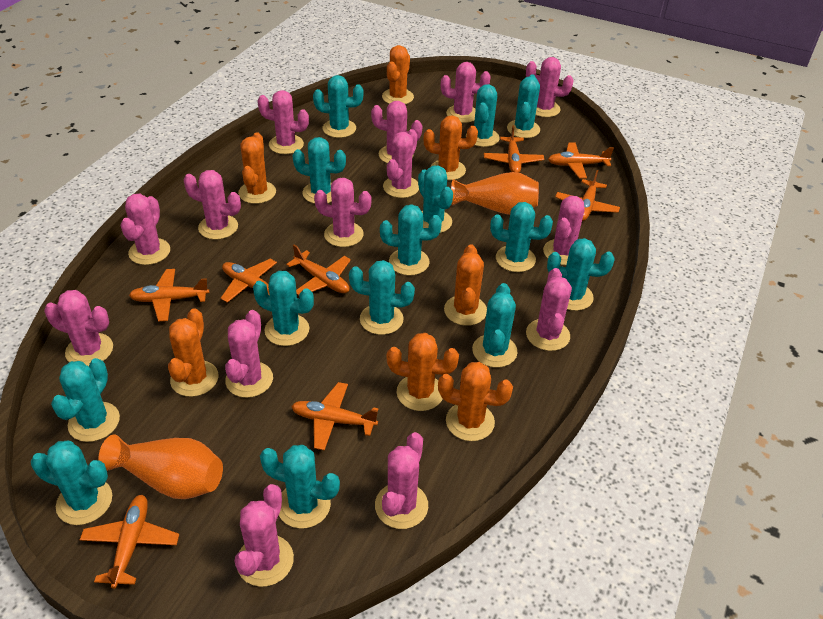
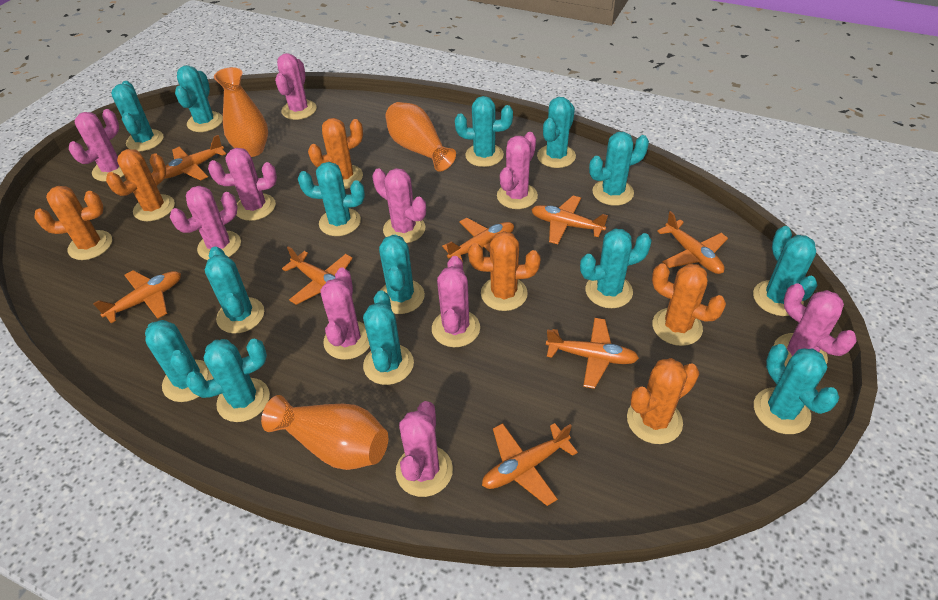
orange cactus: [168,308,219,397] [238,132,276,204] [382,45,414,105] [387,333,459,411] [424,115,478,180] [438,362,513,441] [444,244,487,326] = 7 -> [34,186,112,260] [106,149,175,221] [308,118,363,189] [468,231,540,311] [627,358,699,444] [652,263,726,346] = 6
orange vase: [98,434,223,499] [451,172,539,215] = 2 -> [214,67,268,157] [261,395,388,470] [385,102,456,172] = 3
pink cactus: [44,290,113,366] [120,194,170,265] [184,170,241,240] [225,310,273,398] [234,484,294,587] [258,90,309,154] [314,178,372,247] [371,101,422,163] [375,432,428,529] [383,129,419,198] [441,62,491,123] [526,57,574,117] [526,268,572,351] [543,196,584,265] = 14 -> [69,109,124,182] [170,186,241,260] [208,148,277,221] [275,53,317,120] [320,268,370,360] [372,168,426,243] [396,401,453,497] [432,256,480,347] [497,132,538,209] [773,284,857,367] = 10

